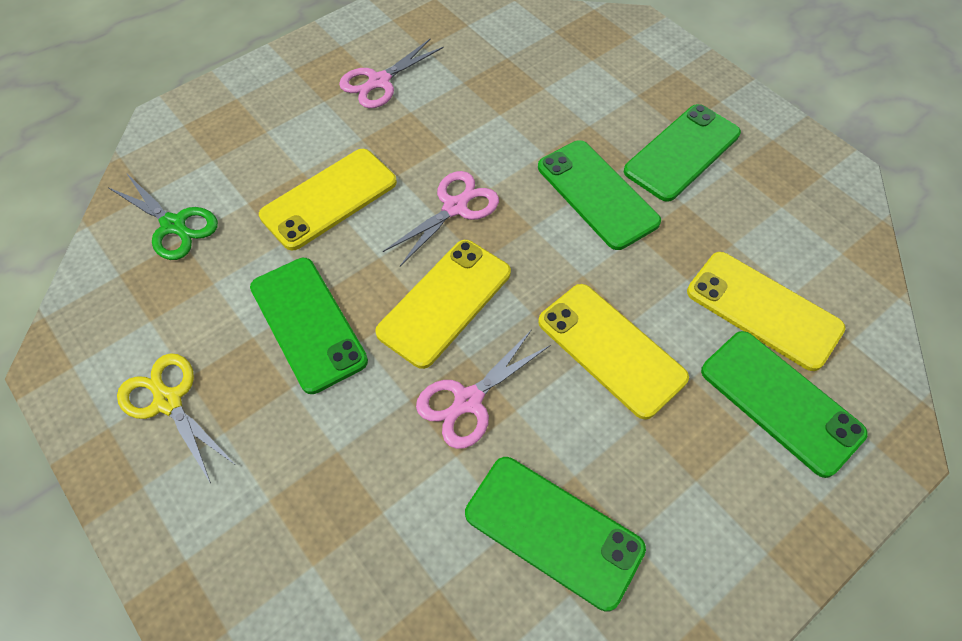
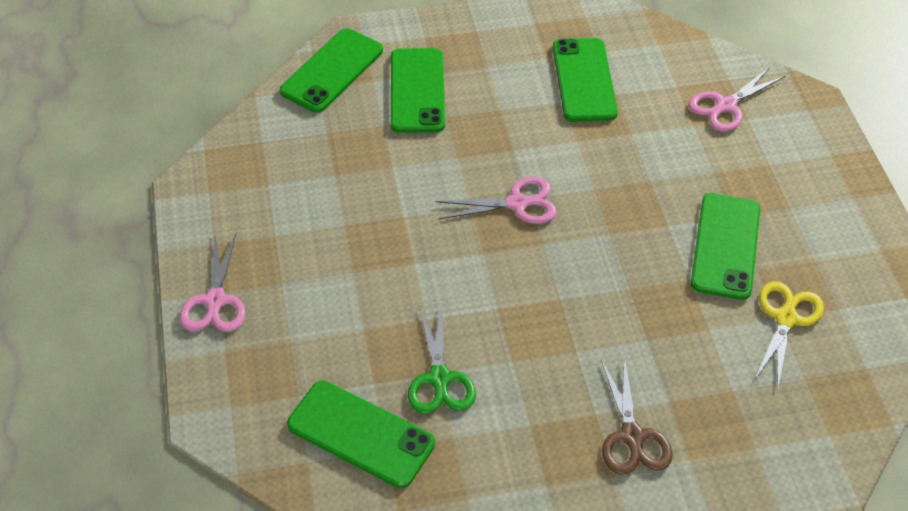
brown scissors: none = 0 -> [601,356,673,475] = 1
yellow phone: [259,149,397,250] [375,240,511,369] [538,284,689,420] [687,252,845,371] = 4 -> none = 0

